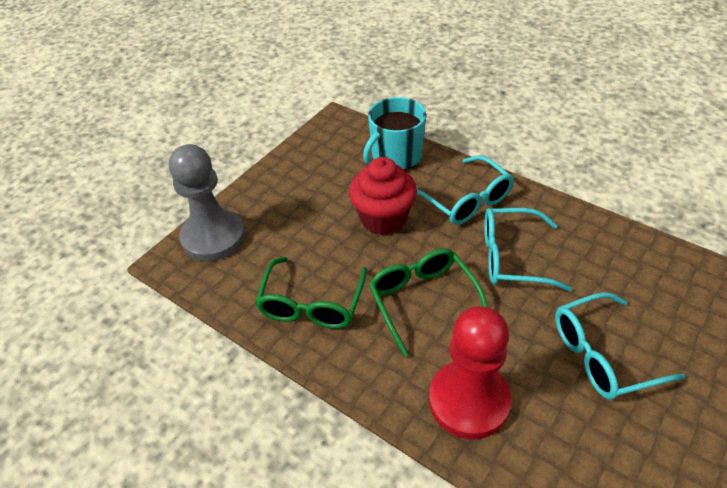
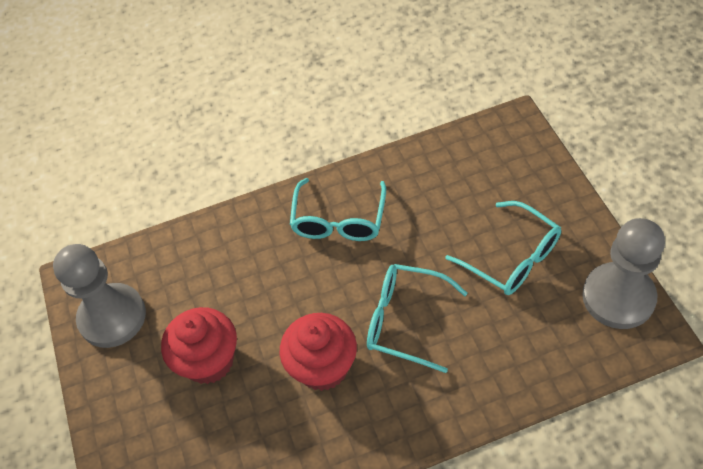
green glasses: [255,257,367,329] [369,249,488,357] = 2 -> none = 0
grey pawn: [169,144,245,261] = 1 -> [53,244,146,348] [582,218,665,329] = 2
red cupcake: [349,157,417,235] = 1 -> [161,307,237,384] [280,313,357,391] = 2
red pawn: [429,307,512,439] = 1 -> none = 0
turquoise mug: [363,97,426,170] = 1 -> none = 0

